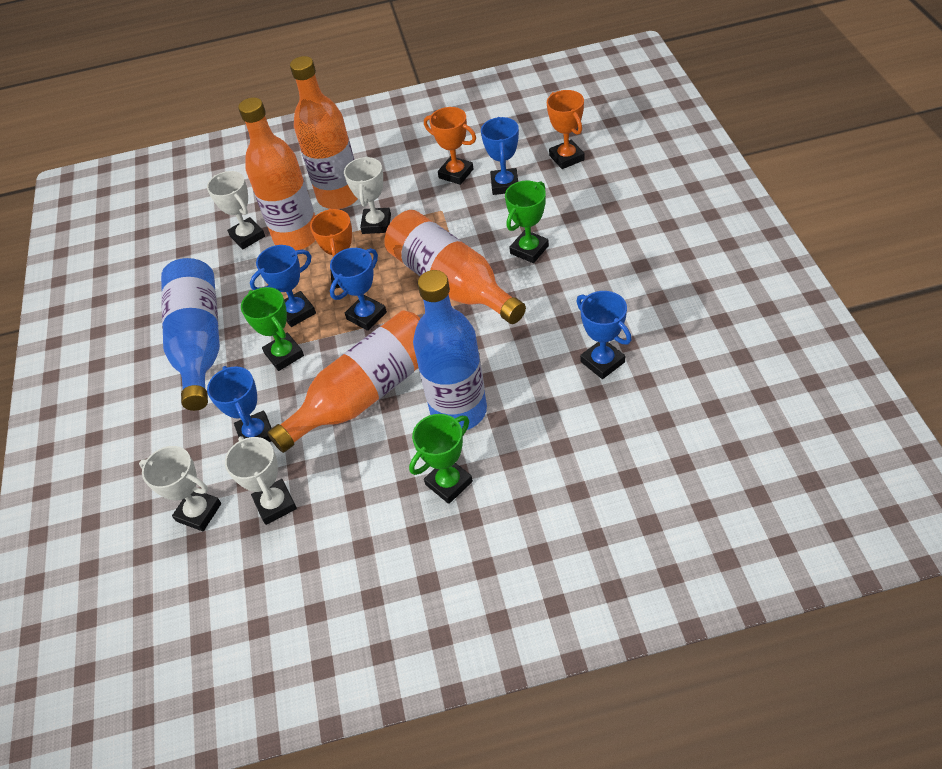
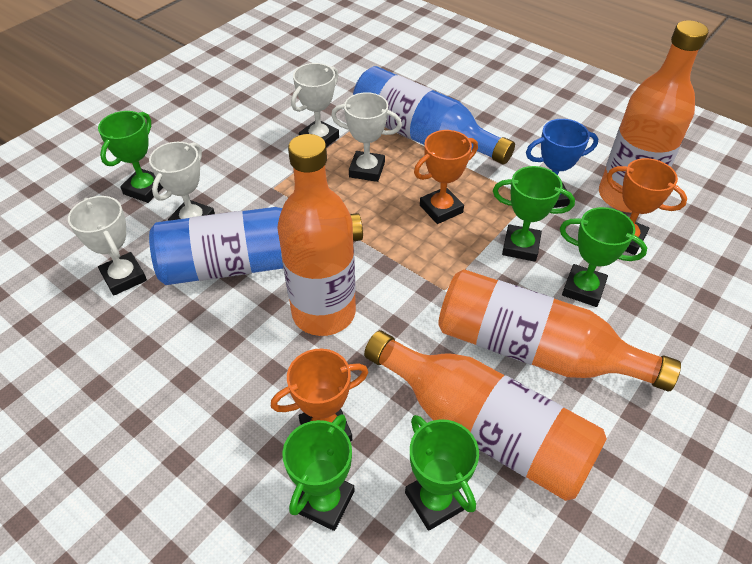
blue trophy: [207,366,272,442] [250,245,316,327] [330,248,387,331] [481,117,519,195] [576,291,632,379] = 5 -> [526,119,599,208] = 1
green trophy: [241,287,304,371] [409,414,473,504] [505,180,549,263] = 3 -> [98,111,163,203] [282,414,355,531] [405,415,479,531] [493,166,575,262] [560,207,647,307] = 5

